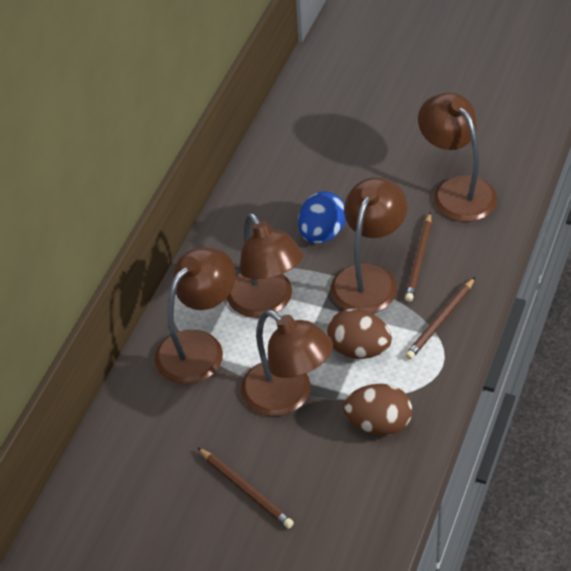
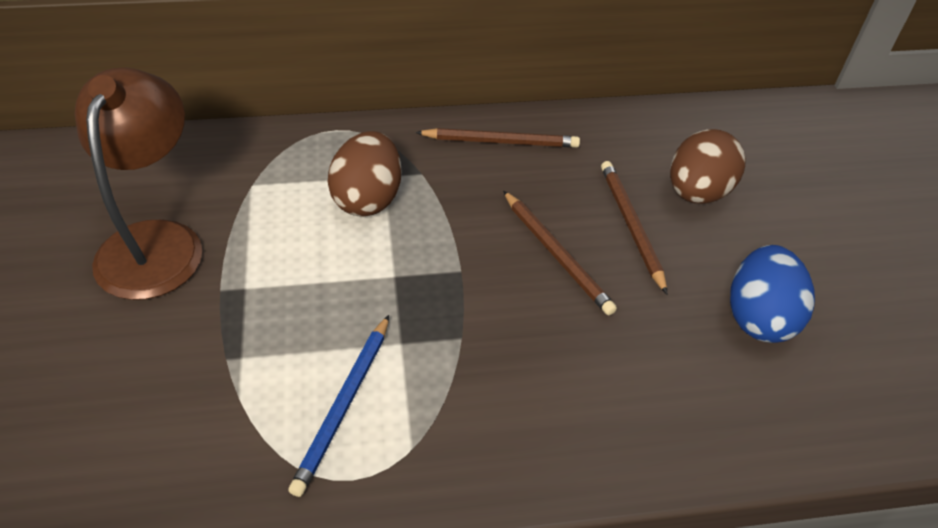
blue pencil: none = 0 -> [288,315,389,497] = 1
brown lamp: [155,247,236,384] [227,213,303,318] [241,310,333,416] [331,177,407,313] [418,93,497,222] = 5 -> [75,68,202,300] = 1

